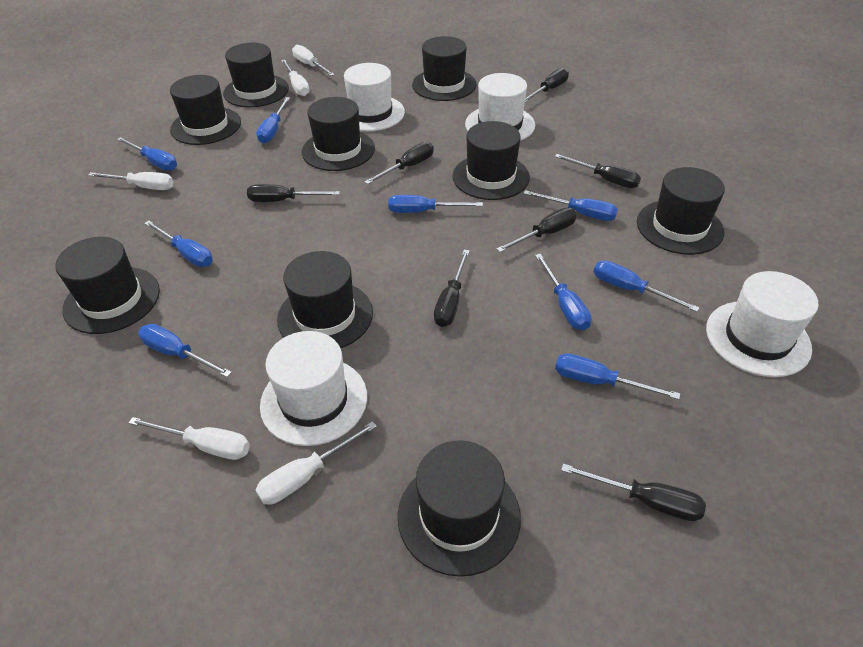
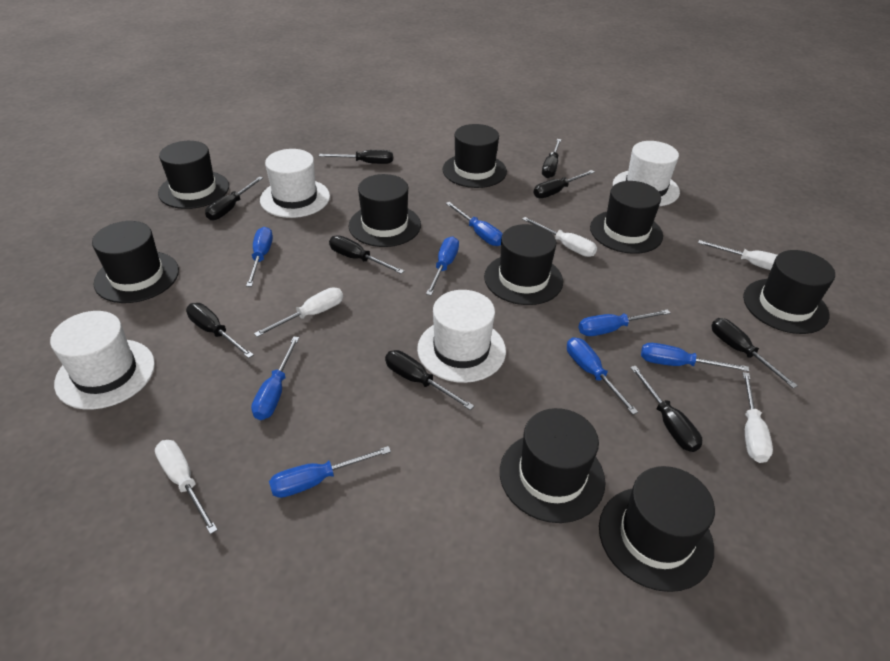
black screwdriver: [247,184,340,202] [365,142,434,184] [434,250,470,327] [496,207,577,252] [525,68,569,102] [555,154,641,188] [561,464,706,521] = 7 -> [186,303,254,358] [205,176,263,220] [319,150,393,164] [329,235,404,274] [385,350,474,410] [534,170,595,198] [542,139,561,178] [630,366,702,452] [711,318,798,388] = 9
blue screwdriver: [117,137,177,171] [138,324,232,377] [144,221,213,267] [256,97,290,144] [388,195,483,213] [524,190,618,221] [535,254,591,330] [555,353,680,400] [594,260,700,312] = 9 -> [246,227,273,287] [251,336,299,420] [269,446,391,498] [426,236,459,295] [446,202,503,246] [567,337,638,415] [579,309,670,336] [641,343,749,371] = 8

